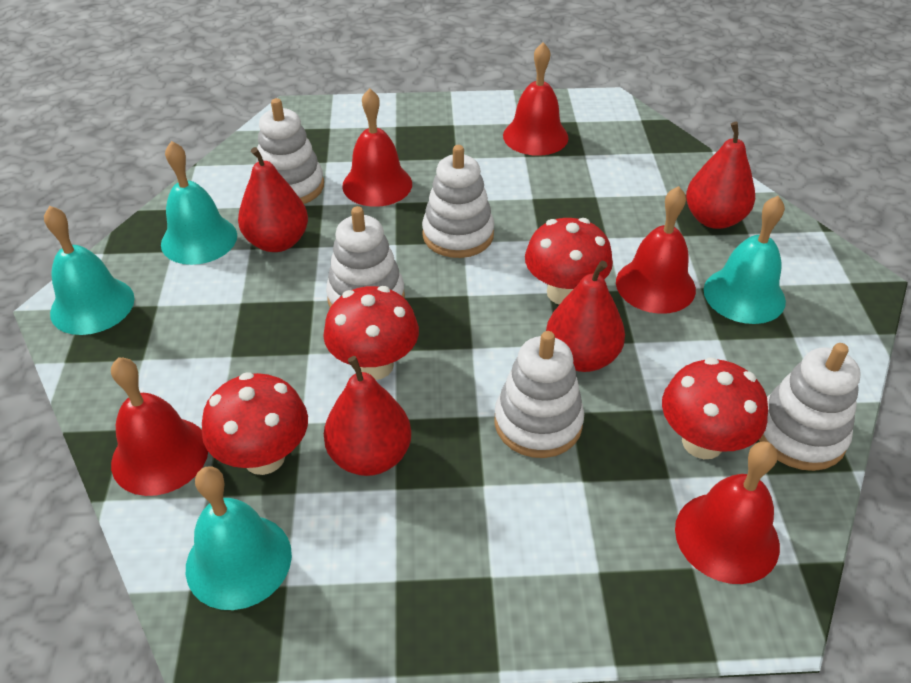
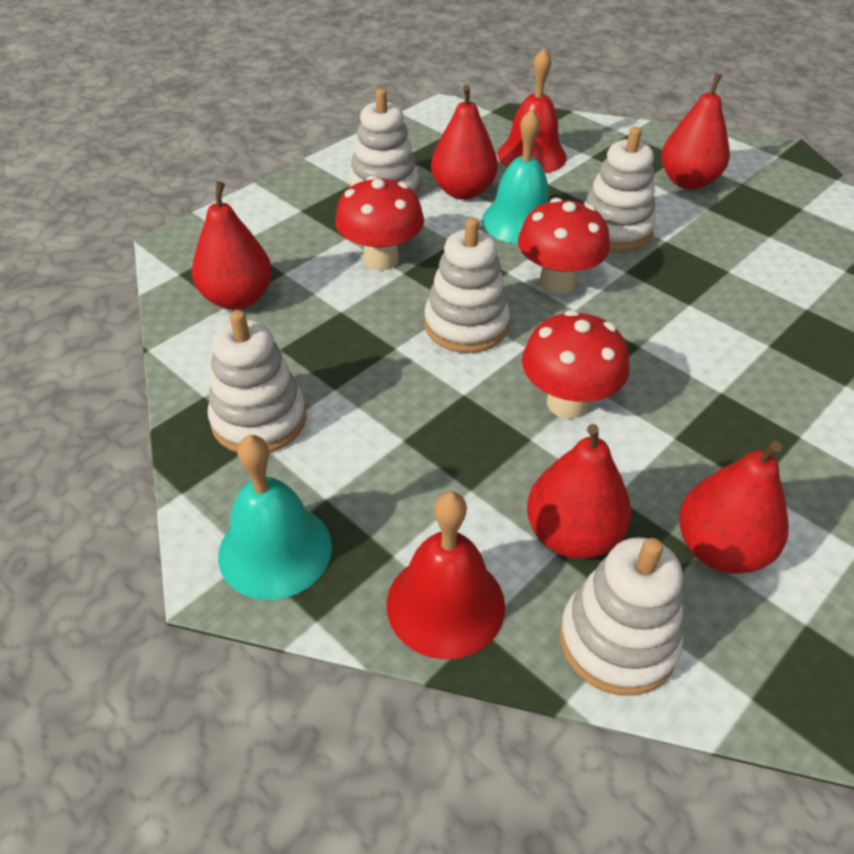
red bell: [111,357,208,496] [342,88,412,207] [503,42,568,156] [616,186,696,314] [675,442,780,584] = 5 -> [387,491,505,659] [497,48,567,173] = 2
red mushroom: [202,372,308,475] [323,286,419,380] [525,218,613,305] [662,357,768,459] = 4 -> [335,176,424,270] [518,198,610,294] [522,310,629,419] = 3
red pear: [238,147,308,252] [324,356,411,476] [546,261,625,372] [686,122,755,229] = 4 -> [192,181,272,310] [431,85,498,200] [527,424,631,559] [661,73,730,189] [679,441,789,574] = 5
turquoise bell: [44,206,134,335] [161,141,237,265] [186,466,292,610] [704,196,786,324] = 4 -> [218,435,332,600] [482,109,549,244] = 2

